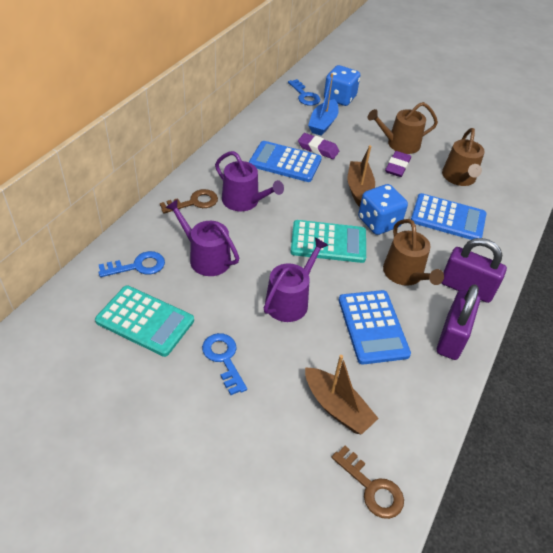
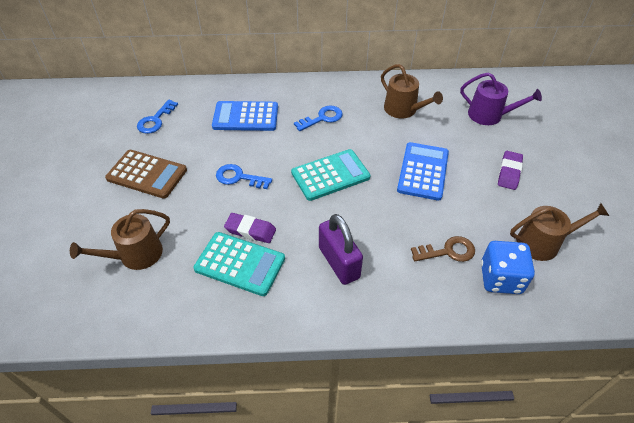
blue boat: [308,73,339,136] = 1 -> none = 0
blue calculator: [249,141,322,182] [339,290,411,365] [411,193,487,240] = 3 -> [212,101,278,131] [397,142,449,201] = 2
blue dice: [324,65,360,106] [358,184,408,235] = 2 -> [481,241,535,294] = 1
brown boat: [305,355,379,435] [348,145,375,207] = 2 -> none = 0
brown calculator: none = 0 -> [105,150,187,199] = 1
brown key: [160,189,218,214] [331,446,404,519] = 2 -> [411,236,475,262] = 1
purple padlock: [437,284,480,360] [441,238,507,303] = 2 -> [319,214,363,285] = 1
purple watering can: [165,199,239,276] [215,151,284,211] [264,238,328,322] = 3 -> [460,72,542,125] = 1

